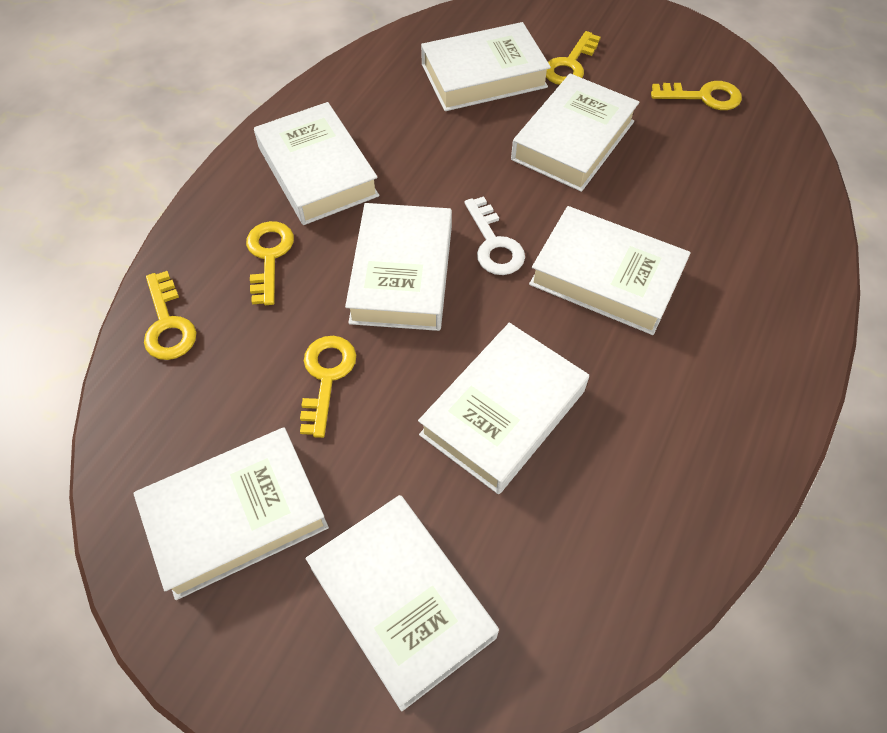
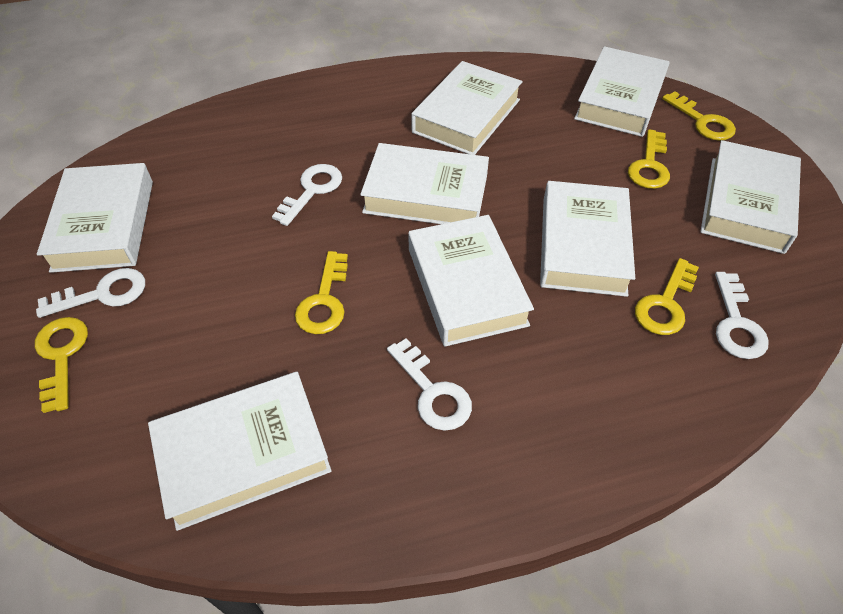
white key: [464,196,525,275] = 1 -> [36,268,145,318] [272,164,342,226] [387,338,472,431] [715,272,769,359] = 4

